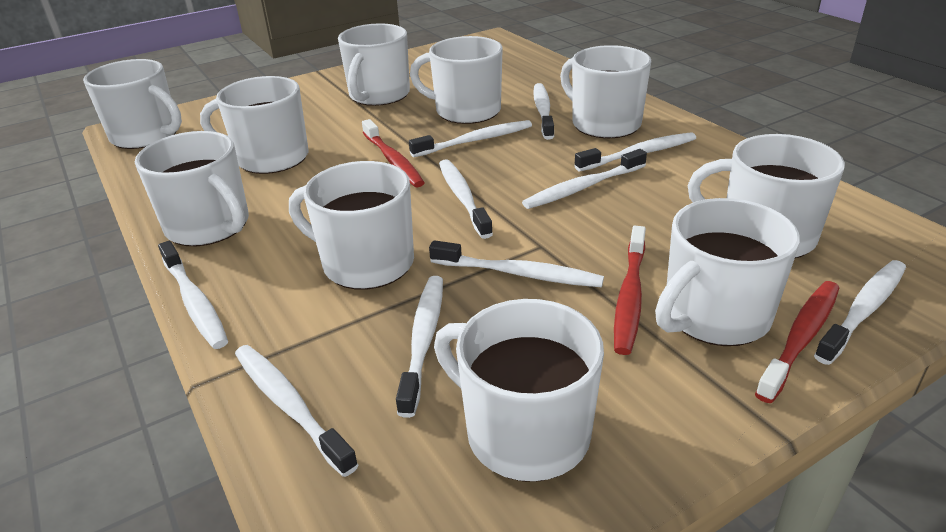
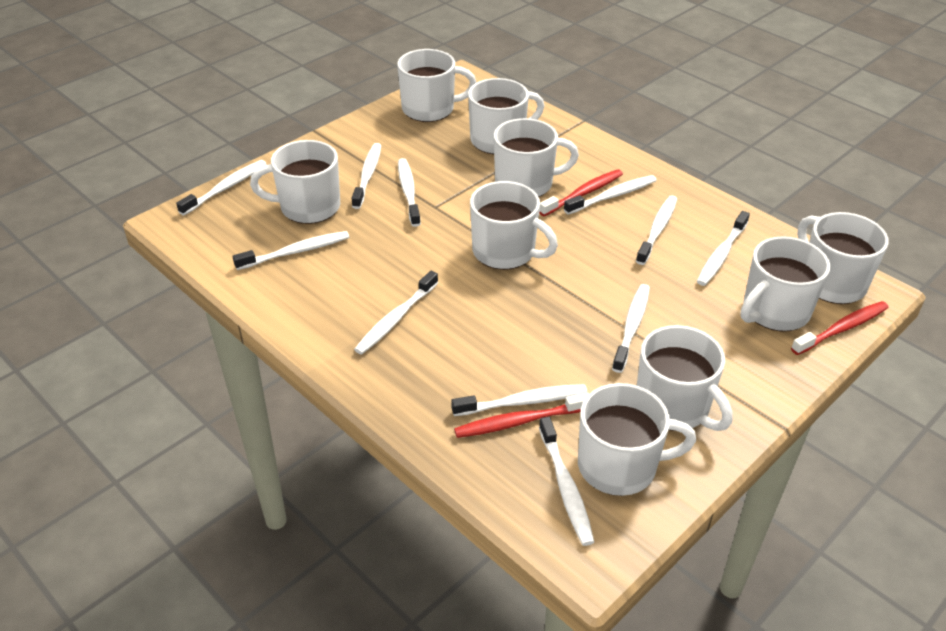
white mug: [83,59,182,149] [135,131,249,246] [200,76,308,174] [289,161,414,290] [338,24,410,106] [410,36,503,124] [434,299,604,482] [560,45,651,138] [655,198,800,346] [688,134,845,258] = 10 -> [250,140,340,224] [397,49,477,122] [468,78,544,154] [470,181,558,270] [494,118,579,197] [578,383,696,496] [637,325,732,431] [740,236,830,331] [797,212,889,304] = 9
white toothbrush: [158,241,228,349] [235,345,358,477] [396,276,443,418] [409,120,532,157] [429,240,604,287] [439,159,493,239] [522,149,647,209] [533,83,554,140] [574,132,696,171] [814,260,906,365] = 10 -> [176,160,266,215] [233,231,349,270] [352,143,381,209] [354,271,438,355] [398,158,421,227] [451,384,587,416] [539,417,594,546] [564,175,657,215] [612,284,650,373] [636,195,677,265] [697,211,750,286] = 11

